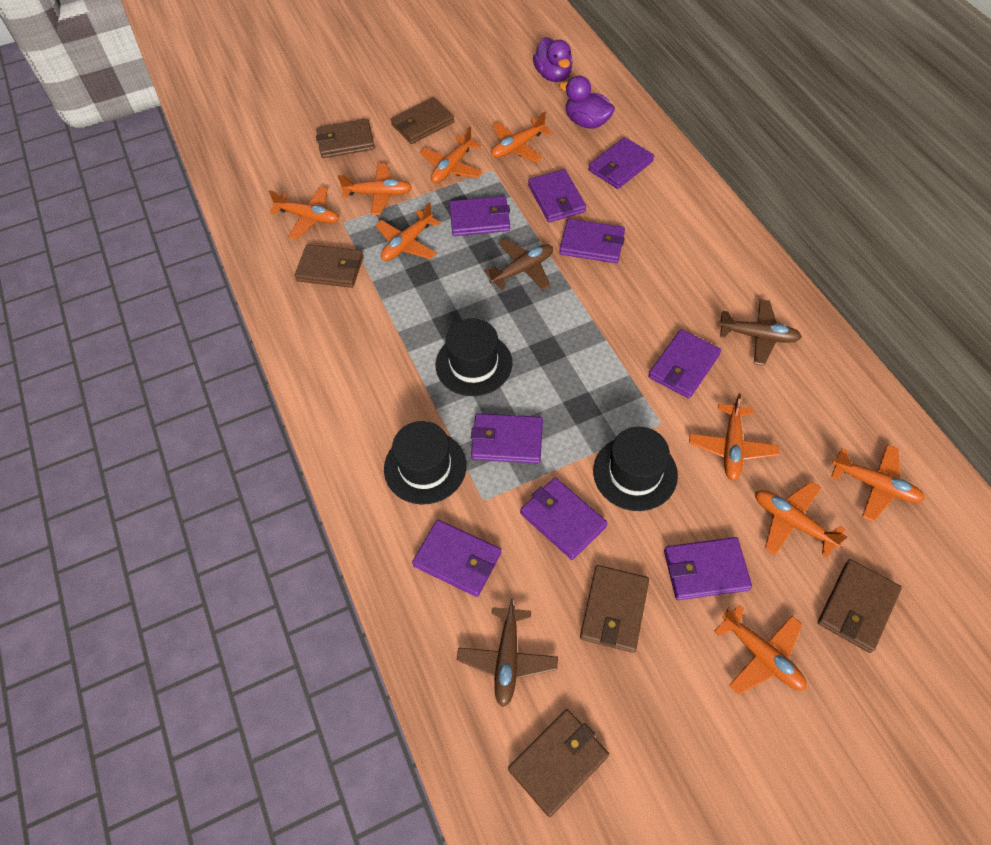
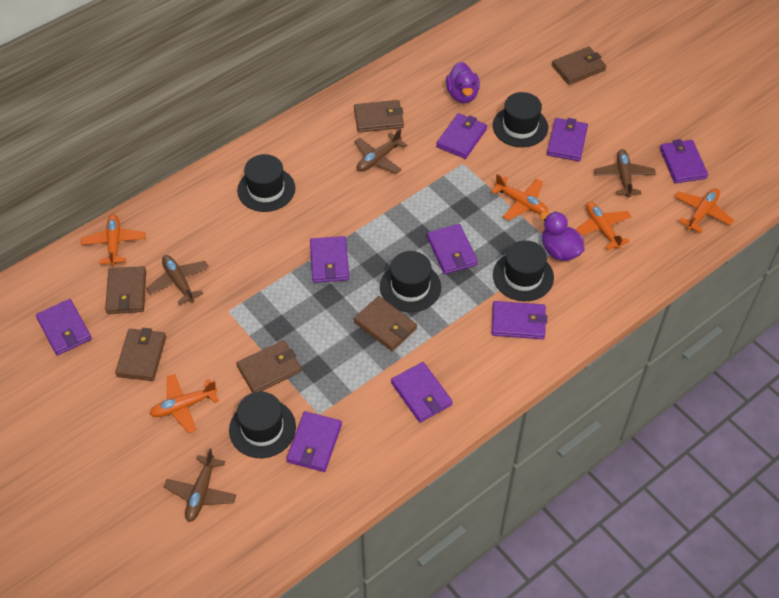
black hat: [384,421,467,505] [436,318,512,396] [593,427,678,511] = 3 -> [229,392,296,458] [237,154,295,212] [380,251,441,312] [493,92,548,147] [493,240,554,301] = 5
brown plane: [457,598,558,707] [484,239,553,290] [718,299,802,365] = 3 -> [146,255,209,305] [164,448,236,522] [354,128,407,174] [594,149,656,197] = 4
orange plane: [269,186,339,239] [338,163,412,215] [375,202,441,261] [420,126,483,183] [491,112,552,162] [689,393,779,480] [714,604,807,695] [755,481,847,557] [831,444,925,522] = 9 -> [81,214,145,266] [150,374,219,433] [491,174,548,221] [575,202,632,250] [674,188,734,233] = 5

